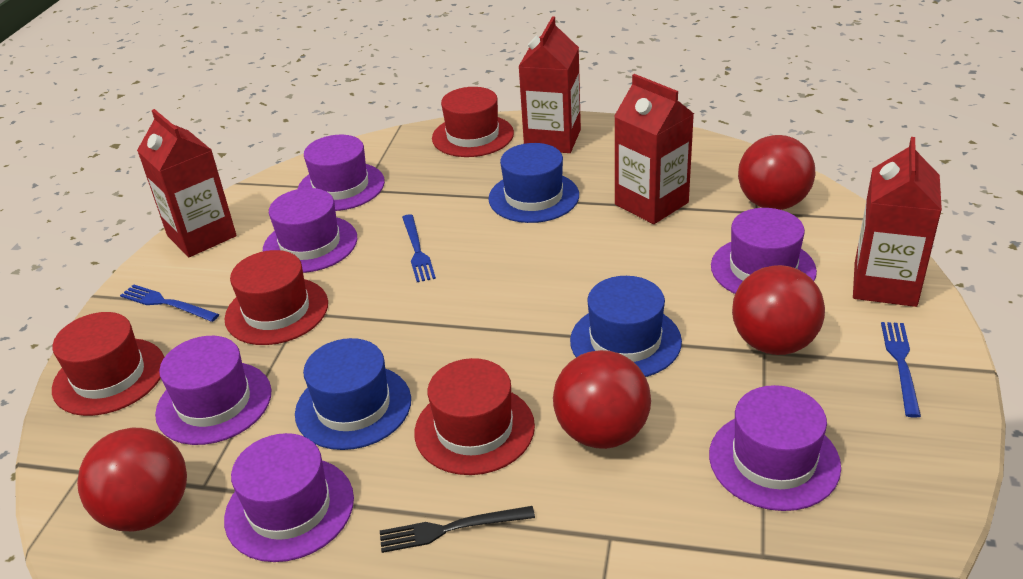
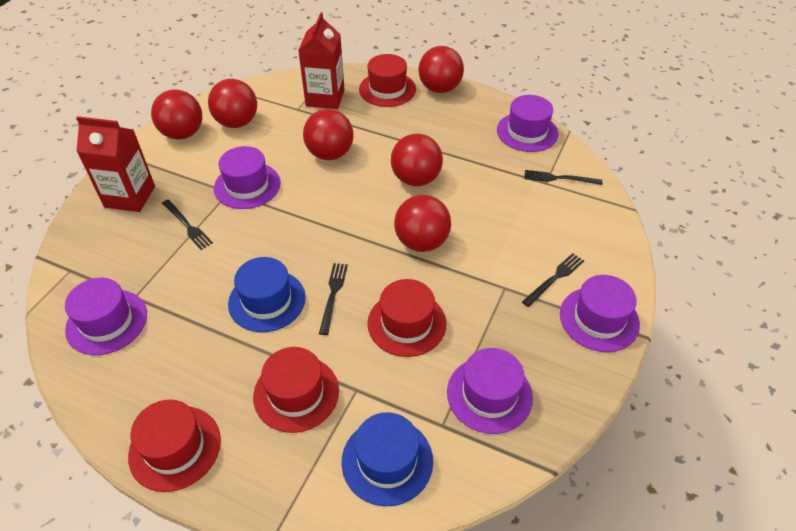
black fork: [380,506,535,553] = 1 -> [162,200,213,250] [319,263,348,335] [522,253,584,307] [524,170,602,185] = 4
blue fork: [120,284,219,322] [402,214,436,282] [881,322,921,418] = 3 -> none = 0
blue hat: [295,338,411,450] [488,143,579,223] [570,276,682,377] = 3 -> [228,257,306,332] [342,412,433,506] = 2
purple hat: [155,336,271,445] [224,433,354,562] [263,188,357,273] [298,135,385,211] [709,385,841,511] [711,208,817,294] = 6 -> [65,278,147,355] [214,146,281,209] [447,348,533,434] [497,95,559,152] [560,275,640,352] = 5
red ball: [77,428,187,531] [553,350,651,449] [732,265,825,355] [738,135,815,210] = 4 -> [151,89,202,139] [208,79,257,128] [303,109,354,160] [391,133,443,186] [394,195,451,252] [418,46,464,93] = 6
red carton: [137,109,237,257] [518,17,581,153] [614,74,694,224] [853,137,942,307] = 4 -> [76,116,155,212] [298,12,345,109] = 2

